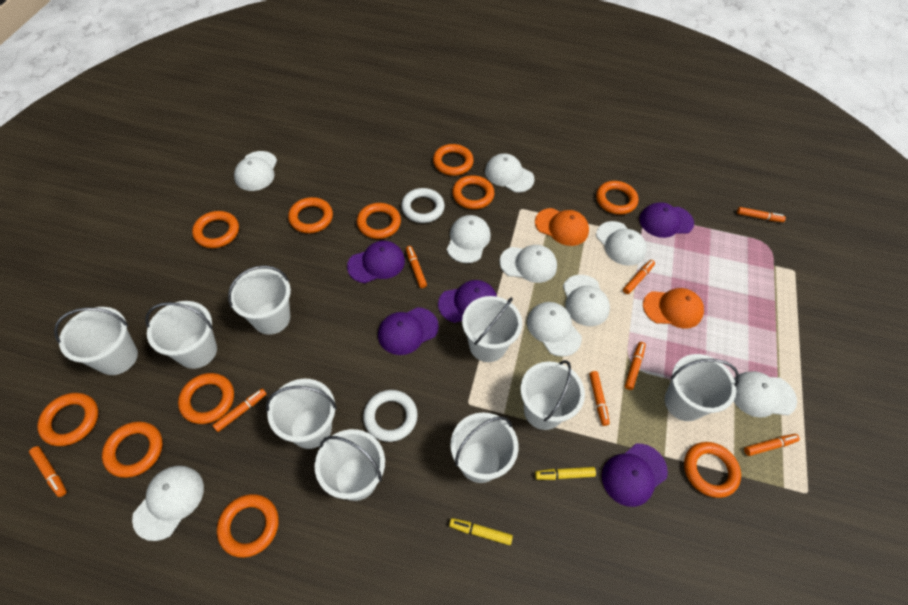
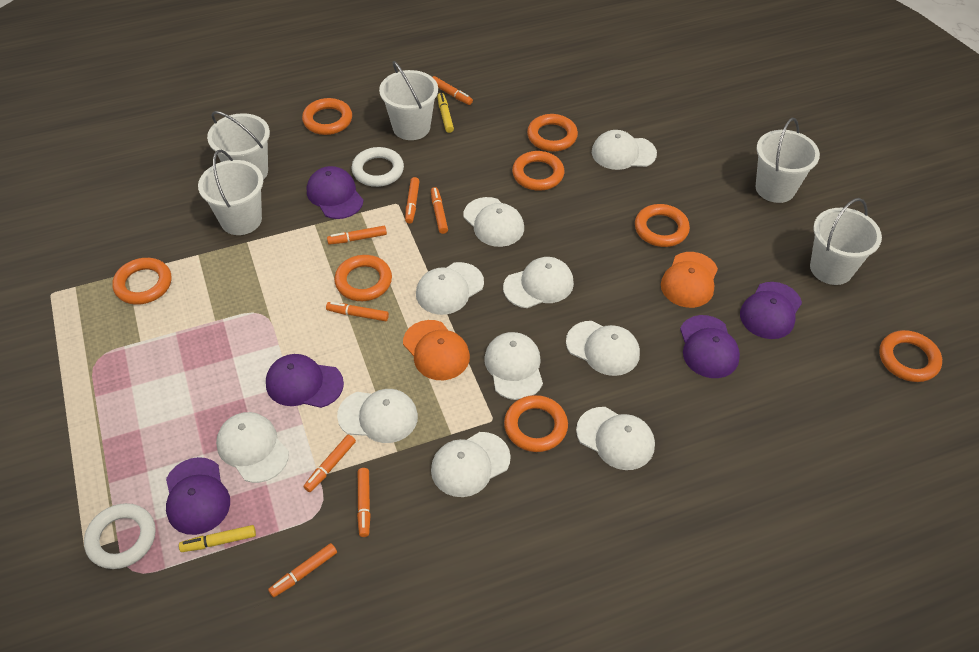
orange ring: [37,393,98,446] [102,422,163,478] [178,373,234,424] [192,211,239,248] [217,494,279,558] [288,197,333,233] [357,203,401,239] [433,144,474,176] [452,175,494,209] [596,181,638,215] [684,442,741,498] = 11 -> [112,258,171,305] [302,98,352,135] [334,255,392,301] [504,395,568,452] [512,151,564,191] [527,114,578,151] [635,204,690,247] [879,330,942,382] = 8
white bucket: [54,307,138,375] [145,301,217,369] [228,266,291,335] [266,379,337,449] [315,429,385,501] [450,412,518,483] [462,296,522,362] [520,360,585,430] [665,354,739,421] = 9 -> [198,150,263,235] [207,111,270,180] [379,61,438,140] [755,118,820,203] [810,198,882,285] = 5
white cap: [132,466,204,541] [234,151,277,191] [447,215,491,263] [485,153,535,192] [500,245,557,283] [527,302,582,357] [563,275,610,326] [596,221,647,266] [734,371,797,418] = 9 -> [216,412,289,483] [337,389,418,443] [416,262,484,315] [431,432,511,497] [464,197,524,247] [484,332,543,400] [503,257,574,308] [566,321,640,376] [576,407,655,470] [592,130,657,170] = 10

